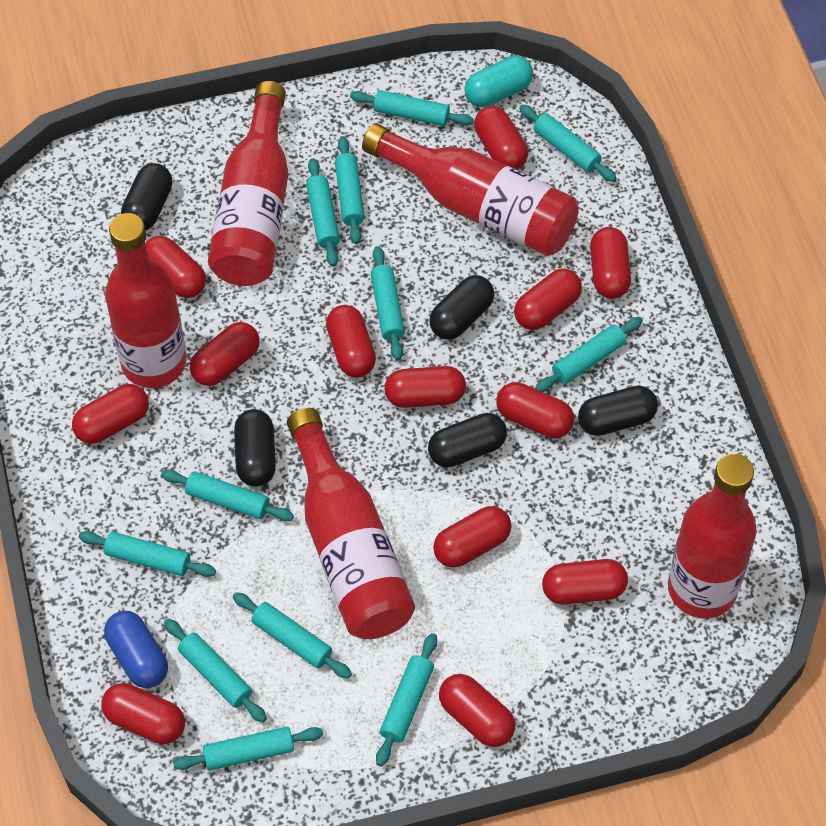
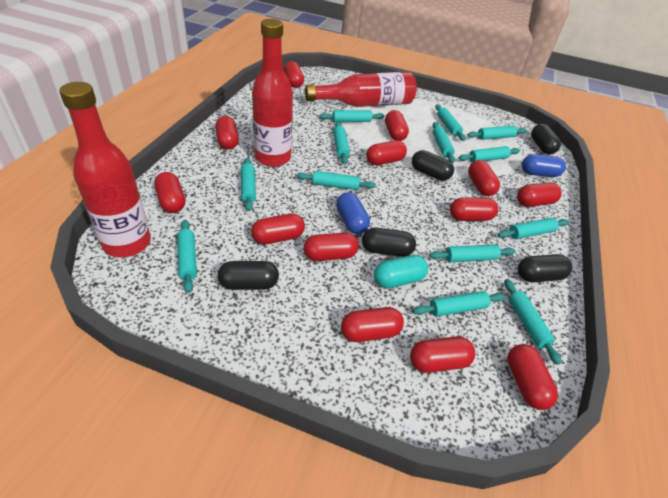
blue capsule: [104,611,168,688] = 1 -> [336,192,370,234] [522,154,566,177] = 2
red bottle: [105,213,187,388] [208,81,288,286] [287,408,415,639] [362,123,579,256] [668,454,756,619] = 5 -> [59,82,151,257] [252,19,293,167] [305,72,417,107] = 3
turquoise rolling pin: [79,531,216,577] [161,469,294,521] [164,619,267,723] [173,727,323,770] [233,592,352,679] [306,158,340,267] [335,136,365,244] [350,90,474,126] [371,246,405,361] [376,633,437,767] [519,105,616,182] [535,317,643,392] = 12 -> [177,220,197,293] [241,157,256,211] [297,171,376,190] [319,110,385,122] [333,122,350,165] [413,291,505,317] [429,244,515,262] [433,122,455,163] [435,104,465,141] [459,146,520,162] [468,126,526,140] [498,218,569,239] [504,279,562,365] = 13

